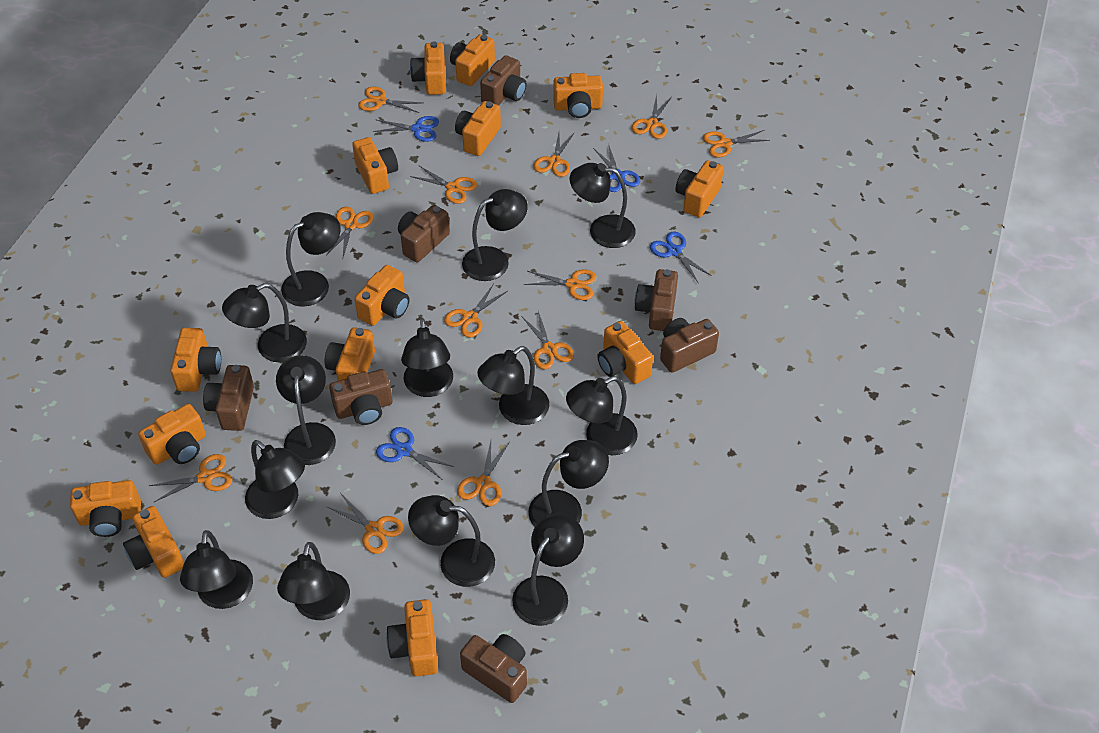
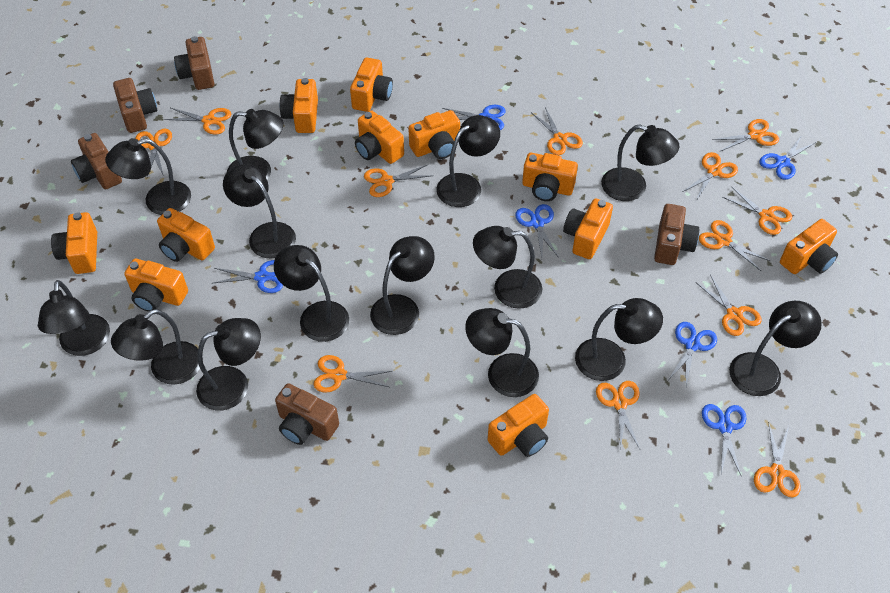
blue scissors: [373,116,439,142] [376,427,454,479] [593,143,640,192] [650,231,712,282] = 4 -> [213,260,283,293] [442,105,505,130] [515,204,559,258] [668,322,717,387] [702,404,747,477] [760,135,816,180] = 6
brown camera: [203,365,254,431] [329,369,393,425] [398,205,450,262] [460,634,527,703] [480,55,527,105] [634,269,678,331] [660,318,719,373] = 7 -> [71,133,122,189] [113,78,157,133] [174,36,214,90] [275,383,339,445] [654,204,699,265] = 5
orange camera: [70,480,141,537] [123,506,184,578] [138,404,206,465] [170,328,221,392] [325,327,375,381] [352,137,398,194] [354,265,409,326] [386,599,438,677] [410,41,446,95] [450,34,495,86] [455,101,501,156] [553,73,603,118] [597,321,653,384] [675,160,724,217] = 14 -> [51,212,97,274] [124,259,188,312] [157,208,215,262] [280,78,318,133] [350,57,393,112] [355,110,404,164] [408,110,460,159] [488,394,549,457] [522,153,578,201] [563,198,613,259] [780,219,838,274] = 11

